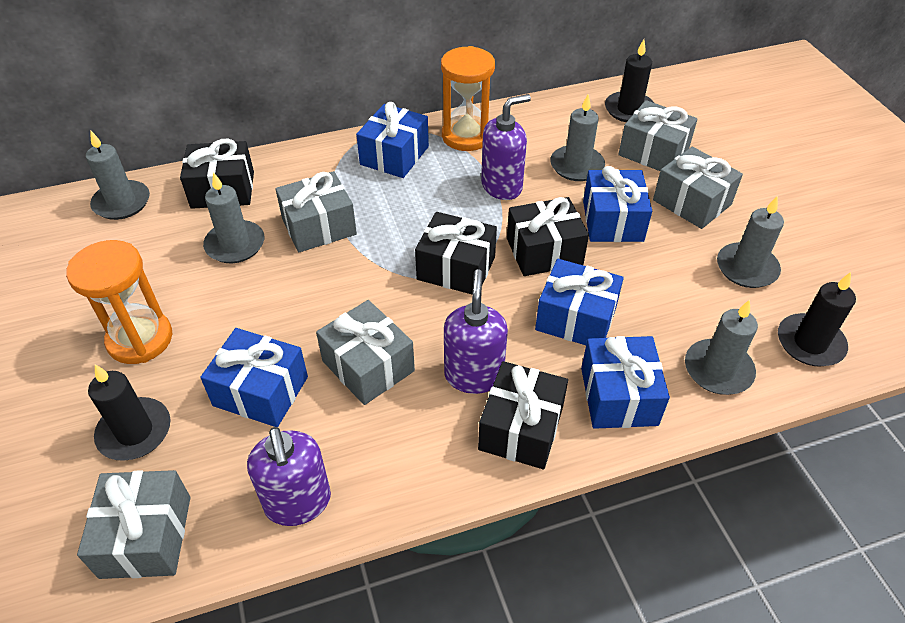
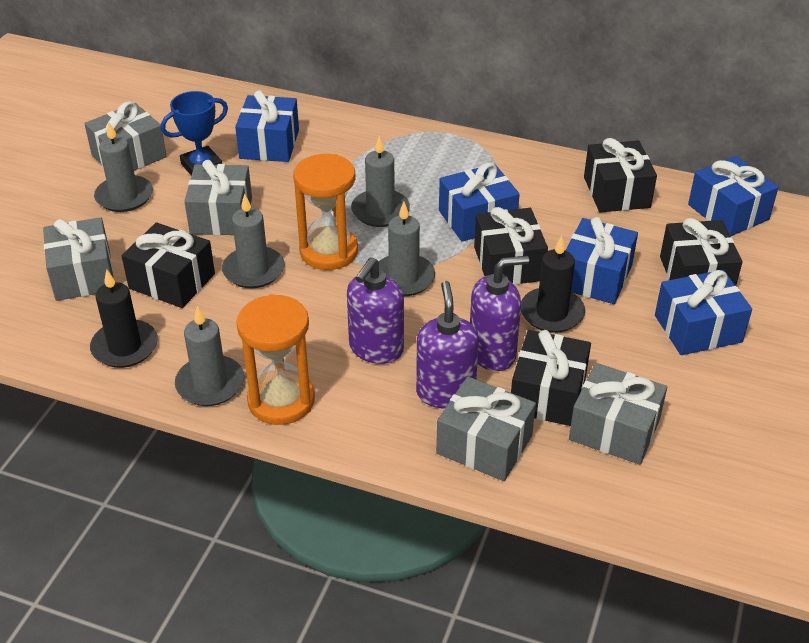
black candle: [88,364,171,461] [605,39,654,122] [778,272,856,367] = 3 -> [90,269,158,368] [521,235,585,333] = 2
black gift: [180,139,254,209] [415,212,497,294] [478,361,568,469] [507,197,589,276] = 4 -> [122,223,215,308] [474,207,548,285] [511,330,591,426] [584,138,657,213] [660,218,743,286] = 5
blue trophy: none = 0 -> [161,91,228,175] = 1

